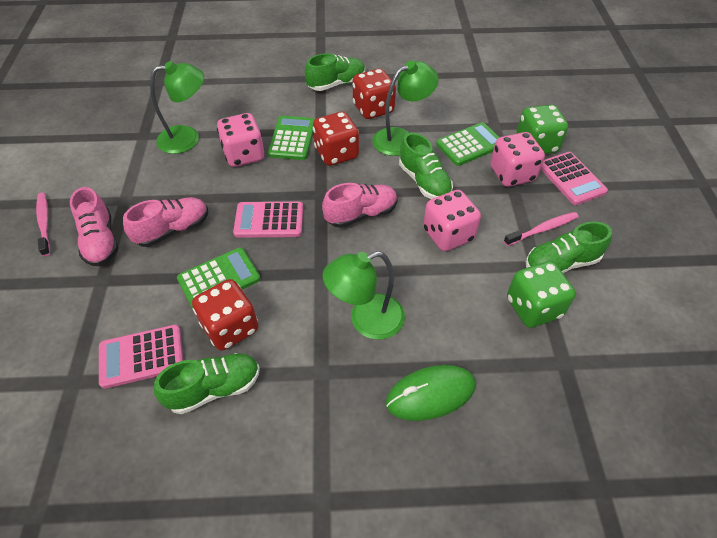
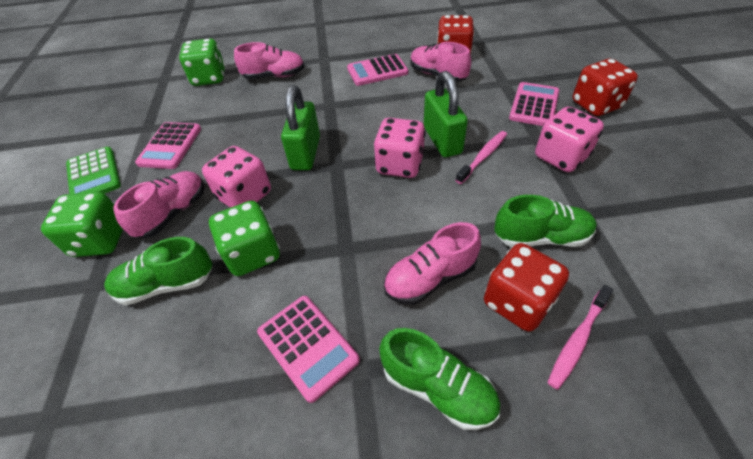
green calculator: [177,247,261,309] [268,116,315,160] [436,122,500,166] = 3 -> [66,147,121,194] = 1
green dice: [507,261,576,328] [516,105,568,154] = 2 -> [41,192,123,257] [179,38,225,86] [209,201,280,276] = 3
green lamp: [150,61,204,154] [323,251,405,339] [372,61,439,156] = 3 -> none = 0
green mouse: [386,365,476,421] = 1 -> none = 0
green padlock: none = 0 -> [281,85,320,170] [424,71,468,157] = 2
green shoe: [154,353,260,414] [305,53,365,91] [399,133,453,199] [526,222,612,273] = 4 -> [104,237,212,305] [379,328,500,430] [494,195,596,247] = 3
pink calculator: [99,325,183,389] [233,202,303,238] [541,152,608,205] = 3 -> [135,122,201,169] [257,296,360,403] [347,54,408,86] [509,82,559,126] = 4
pink shoe: [70,187,118,266] [123,197,208,247] [322,183,398,228] = 3 -> [113,171,204,238] [234,42,305,79] [384,222,481,305] [411,42,471,82] = 4

